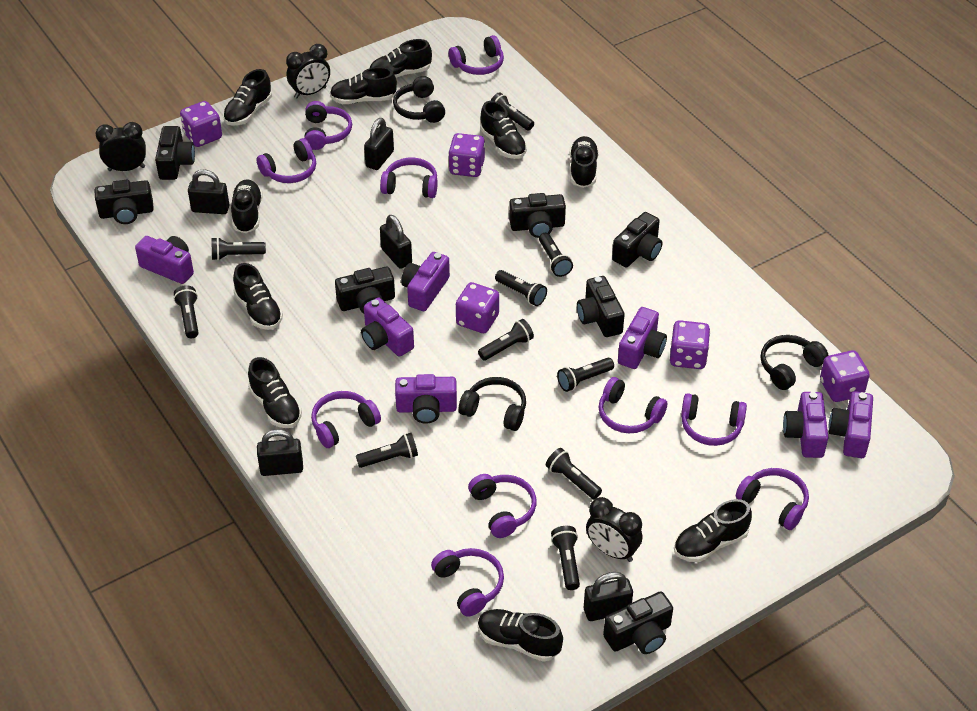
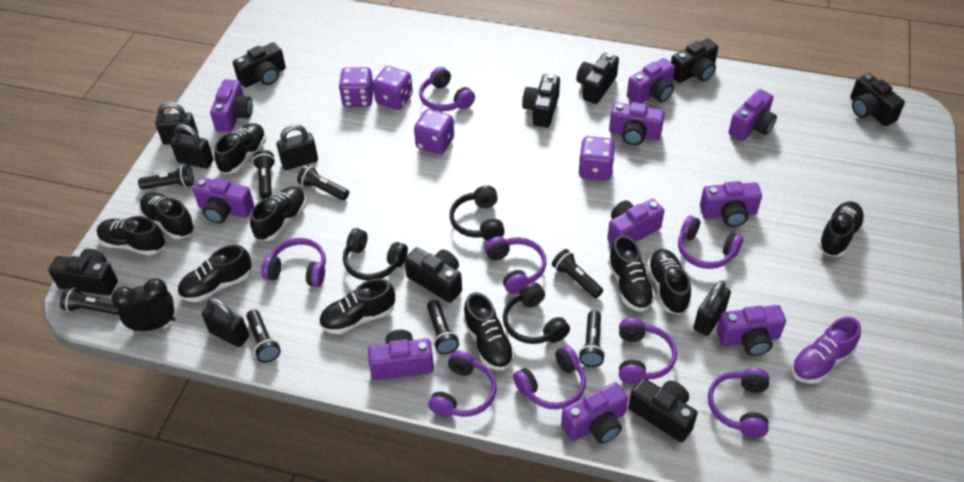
black camera: [94,180,154,224] [155,126,195,180] [335,267,395,314] [509,193,566,238] [577,276,625,337] [603,592,673,654] [612,212,662,267] = 7 -> [48,249,118,295] [233,42,286,88] [404,247,462,303] [522,74,560,127] [576,53,619,104] [628,378,698,442] [671,39,718,83] [850,73,905,126] = 8
black clock: [95,122,146,171] [286,44,330,98] [586,497,642,562] = 3 -> [112,278,176,332] = 1
black flashlight: [173,285,199,338] [211,237,266,260] [356,433,418,468] [478,319,534,360] [490,92,534,131] [495,270,547,306] [539,233,573,277] [546,448,602,499] [551,526,580,590] [557,358,614,392] = 10 -> [60,287,119,315] [138,165,194,190] [246,310,281,362] [252,150,275,199] [297,165,349,200] [427,300,459,354] [552,249,603,298] [579,310,605,367] = 8
purple camera: [135,236,194,284] [361,297,414,357] [395,374,457,424] [401,252,450,311] [618,307,667,369] [783,392,829,458] [829,391,873,458] = 7 -> [193,177,254,223] [210,80,253,132] [368,330,434,380] [561,382,628,444] [607,199,664,244] [609,102,665,145] [627,58,675,103] [700,181,762,227] [716,305,786,356] [729,89,777,141] = 10
purple dice: [180,101,222,147] [448,133,485,177] [456,282,499,333] [670,320,710,369] [820,350,870,402] = 5 -> [339,67,374,107] [373,66,413,110] [414,109,454,155] [579,136,615,181] = 4
purple headphones: [256,138,316,183] [304,101,352,150] [311,391,381,448] [380,158,438,198] [431,548,504,617] [449,35,504,75] [468,474,537,538] [598,377,667,433] [681,393,747,446] [736,468,809,530] = 10 -> [261,238,326,287] [419,67,475,111] [428,350,497,417] [484,236,547,294] [513,345,586,409] [619,318,677,384] [678,215,743,269] [708,368,769,438] = 8
purple shoe: none = 0 -> [791,317,861,384] = 1

